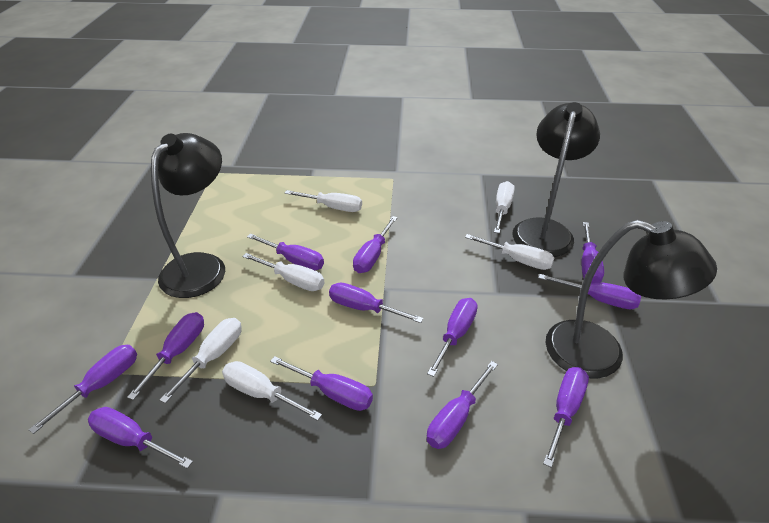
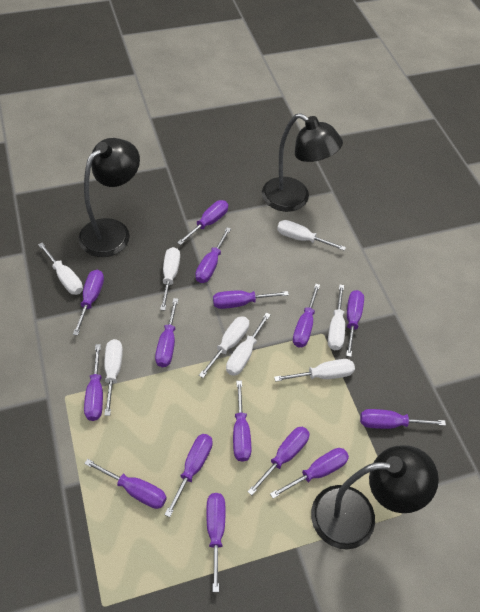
purple screwdriver: [29,345,137,434] [88,407,193,469] [127,312,204,400] [247,233,324,270] [270,356,373,411] [329,282,424,323] [353,216,398,273] [427,298,478,377] [427,361,498,449] [539,274,641,309] [543,367,589,468] [581,222,604,284] = 12 -> [73,270,104,336] [84,344,103,421] [84,459,167,509] [155,298,178,367] [165,434,213,517] [177,200,228,245] [195,227,231,283] [206,493,225,592] [213,290,289,309] [233,381,251,462] [247,427,309,495] [270,448,349,499] [293,284,320,347] [346,290,364,357] [360,409,446,429] = 15
white screwdriver: [160,318,242,403] [222,361,322,421] [242,253,324,291] [284,190,362,212] [465,234,554,270] [494,181,515,234] = 6 -> [38,243,83,295] [104,339,123,416] [160,247,180,311] [199,316,249,378] [226,313,271,376] [274,359,355,382] [277,220,346,251] [328,284,345,350] = 8

